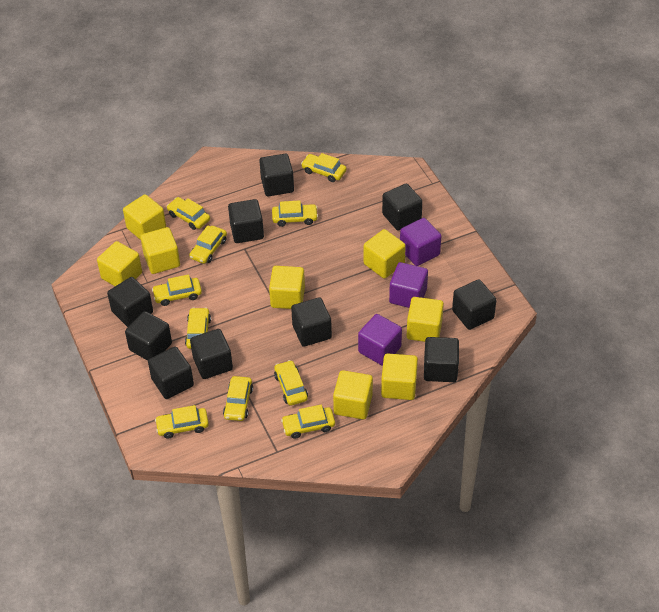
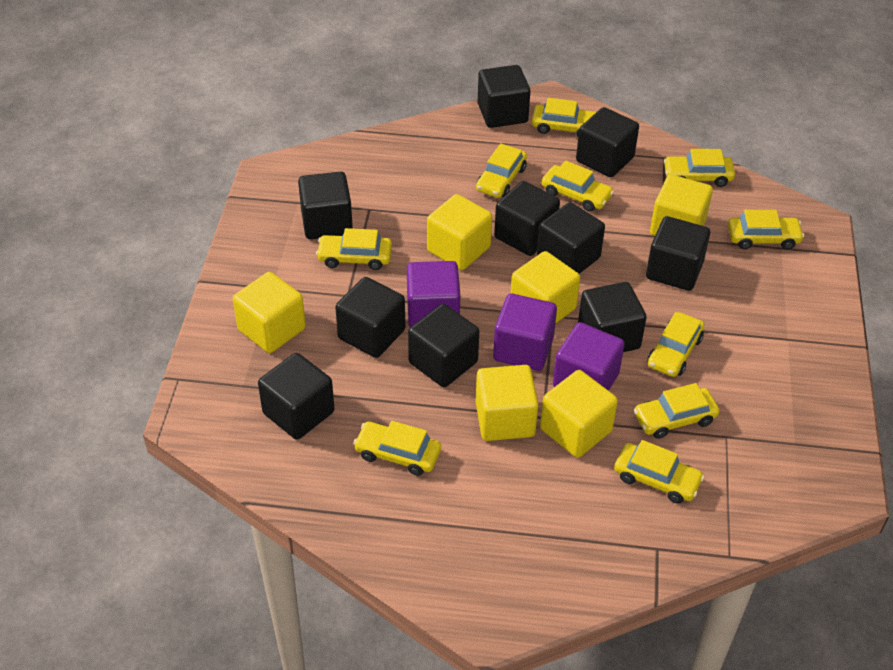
yellow cube: [97,241,142,286] [123,194,166,240] [140,227,180,274] [269,266,305,309] [333,370,373,419] [364,229,406,279] [381,353,418,400] [407,297,444,342] = 8 -> [233,272,306,353] [427,194,492,270] [476,365,539,441] [511,251,580,324] [540,370,618,458] [650,174,713,236] = 6

